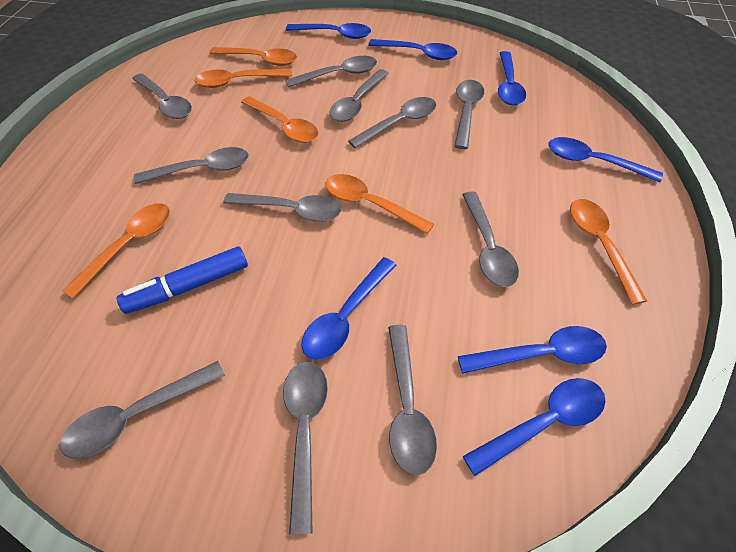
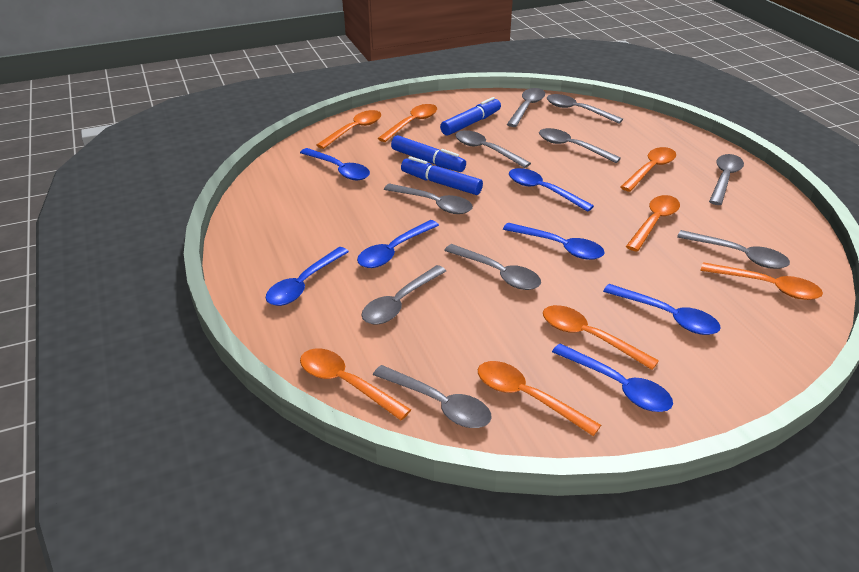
blue marker: [117,246,248,314] = 1 -> [391,135,466,172] [401,156,483,195] [440,97,501,136] = 3
grey spoon: [60,361,225,459] [132,73,192,119] [134,147,249,184] [223,193,341,222] [283,361,328,534] [285,56,377,88] [330,69,389,122] [348,97,436,148] [388,325,437,476] [454,80,484,149] [462,191,519,287] = 11 -> [361,265,446,325] [373,365,492,428] [384,183,473,214] [444,244,541,290] [455,130,531,168] [507,88,545,127] [539,128,621,163] [547,94,623,123] [677,230,790,269] [709,154,744,205] = 10
orange spoon: [62,203,170,298] [194,69,292,88] [210,47,297,66] [241,96,319,143] [325,174,434,234] [570,199,647,305] = 6 -> [300,348,411,420] [317,110,381,149] [378,104,437,142] [478,361,601,436] [543,305,659,370] [620,147,676,192] [626,195,680,252] [700,262,823,300] = 8

